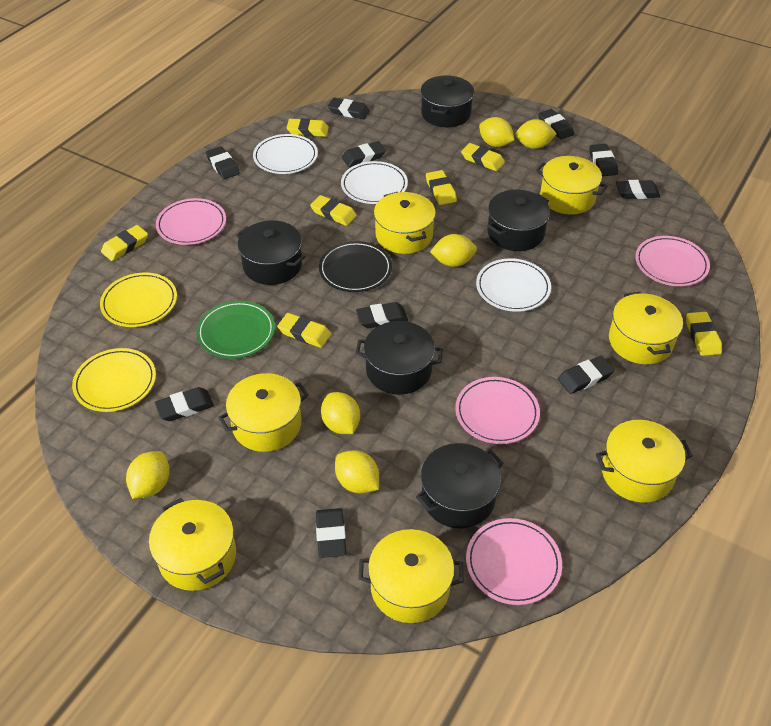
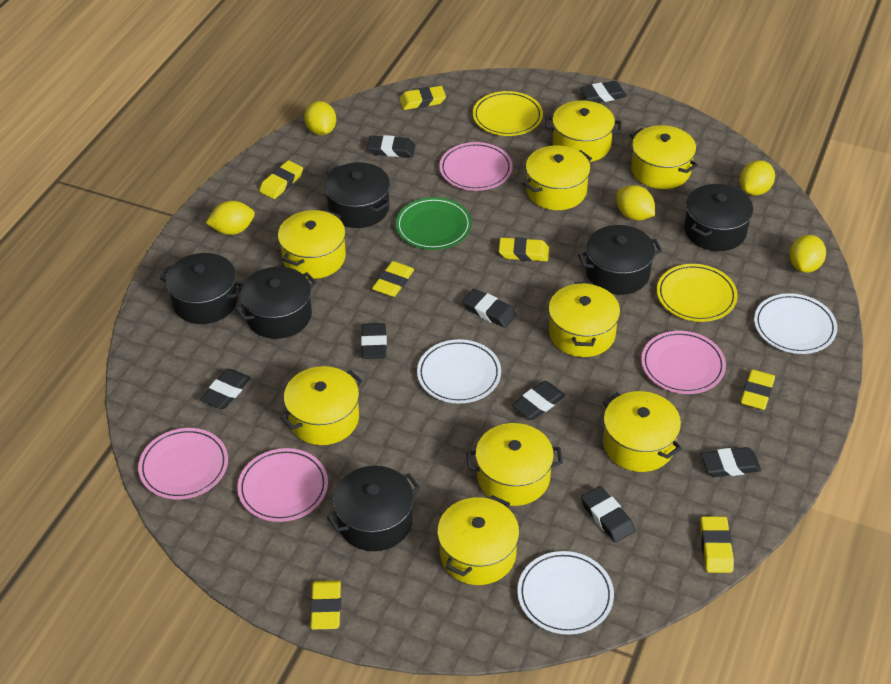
black eraser: [155,387,214,421] [206,146,240,179] [316,508,346,558] [328,98,370,119] [342,141,386,167] [356,302,408,329] [538,109,574,140] [558,356,614,394] [589,144,618,176] [616,180,660,199] = 10 -> [200,369,251,409] [361,323,387,359] [367,135,415,157] [462,289,517,328] [512,381,566,420] [580,81,627,103] [581,486,635,543] [701,447,761,477] = 8
black plate: [319,241,392,292] = 1 -> none = 0
black pot: [236,220,305,285] [355,321,443,395] [416,443,504,528] [421,75,474,127] [487,190,550,251] = 5 -> [160,253,243,324] [235,267,317,339] [325,162,390,228] [327,466,420,551] [578,225,662,295] [684,184,753,251] = 6
yellow lemon: [126,451,170,499] [321,392,360,434] [335,450,379,494] [430,234,477,267] [479,117,515,147] [515,119,557,149] = 6 -> [206,201,255,235] [304,101,336,135] [616,185,655,221] [740,160,775,196] [790,235,826,273] = 5
yellow pot: [149,498,236,591] [218,373,309,452] [358,529,464,623] [374,192,436,254] [536,156,608,215] [596,420,693,503] [609,292,683,364] = 7 -> [278,210,346,279] [280,366,363,445] [437,495,519,585] [466,423,563,506] [523,146,592,210] [545,100,622,162] [548,282,620,357] [603,391,682,472] [630,125,698,189] = 9

